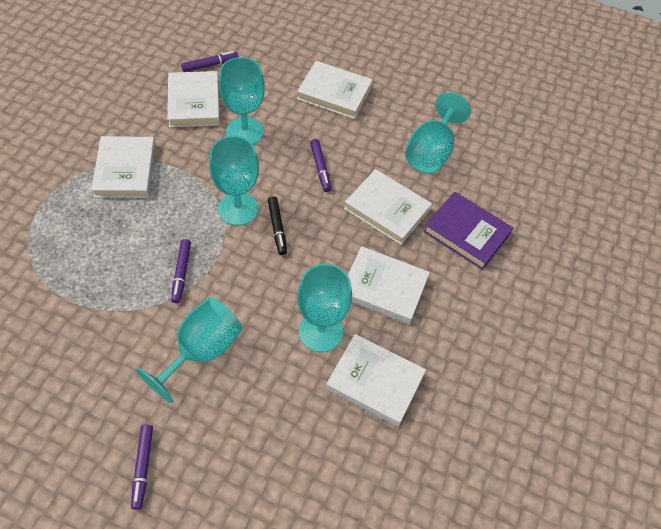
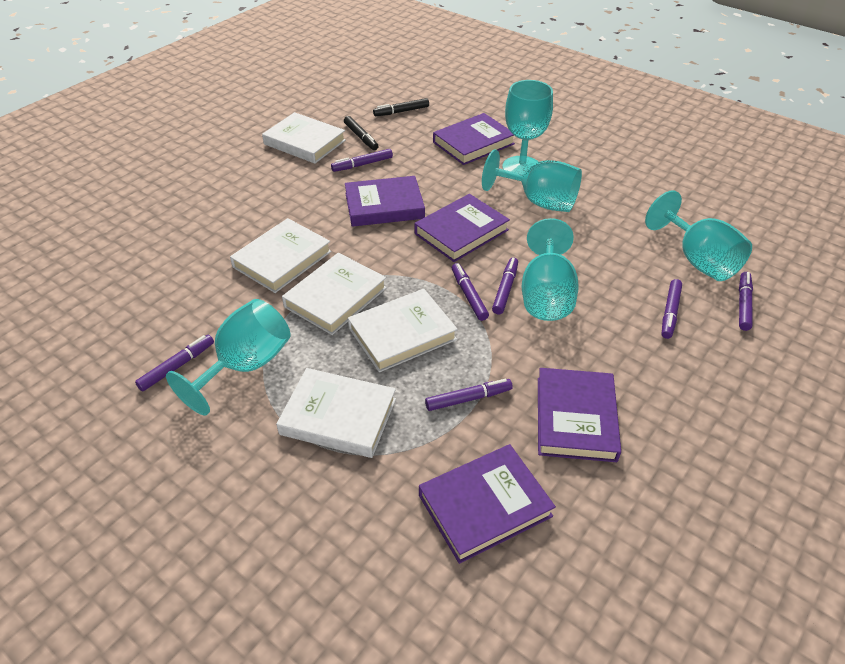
black marker: [268,196,287,255] = 1 -> [344,116,379,150] [373,98,429,116] = 2
purple book: [423,192,513,270] = 1 -> [345,176,425,227] [414,194,510,262] [419,444,556,564] [433,113,515,165] [538,368,621,462] = 5
purple marker: [131,425,153,510] [171,239,191,303] [181,51,238,72] [310,139,331,192] = 4 -> [135,335,214,391] [331,149,393,172] [425,379,513,411] [452,263,489,321] [492,257,518,315] [662,279,682,339] [739,272,753,331] = 7
white book: [91,136,156,198] [167,71,220,127] [297,61,373,119] [326,334,426,427] [344,169,432,245] [348,246,430,324] = 6 -> [230,218,332,293] [262,112,346,164] [276,368,396,458] [282,253,387,335] [348,289,458,372] = 5

